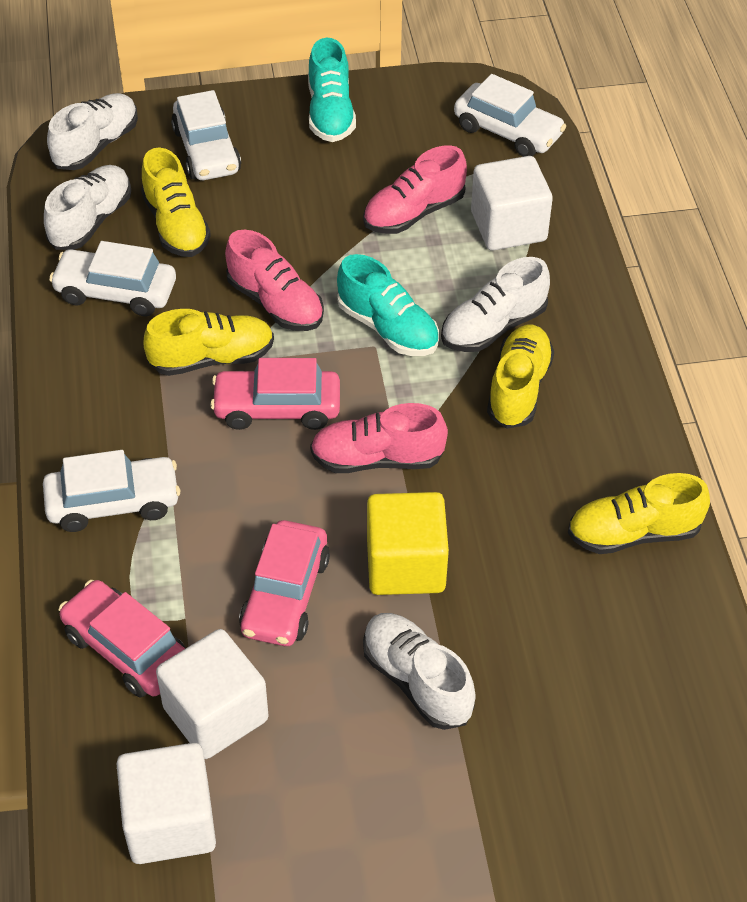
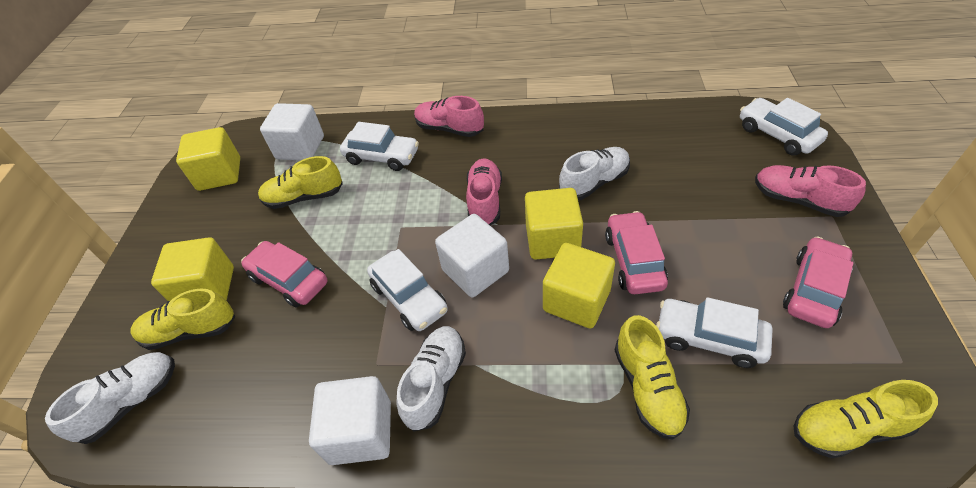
turquoise shoe: [308,38,356,142] [337,254,439,356] = 2 -> none = 0
white shoe: [44,165,131,250] [47,93,138,170] [363,613,476,730] [441,257,550,352] = 4 -> [45,352,175,444] [396,326,466,432] [559,147,630,200] = 3
yellow cube: [367,492,449,595] = 1 -> [151,237,234,301] [176,127,240,191] [525,188,583,259] [543,243,615,329] = 4

